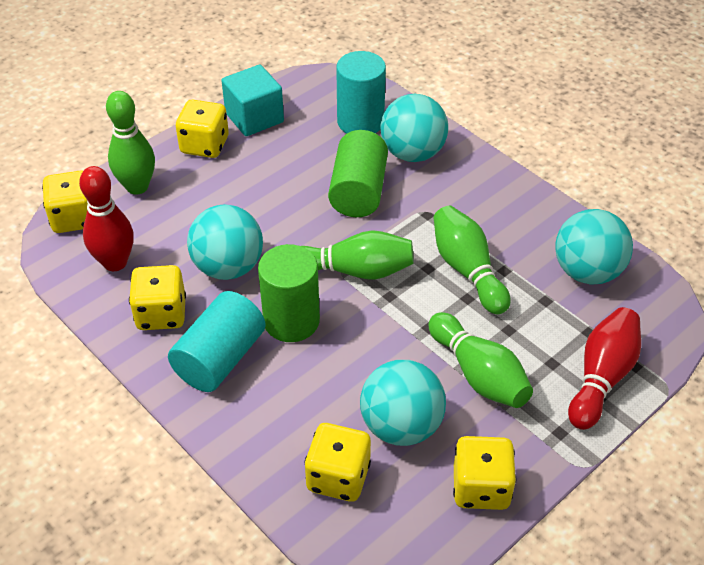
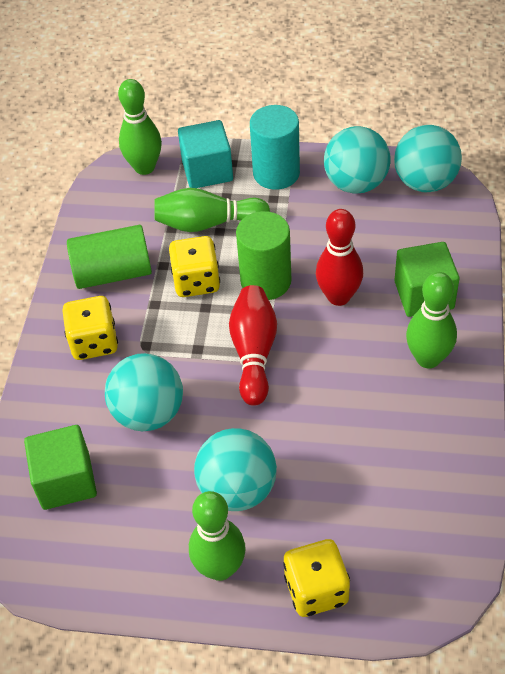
green cube: none = 0 -> [24,425,97,510] [394,242,460,317] = 2
turquoise cylinder: [168,291,266,392] [336,51,386,133] = 2 -> [250,105,300,190] = 1
yellow dice: [42,171,88,233] [129,265,186,330] [176,100,229,158] [305,423,371,502] [453,436,516,510] = 5 -> [62,296,118,360] [169,236,220,297] [283,539,350,617] = 3

